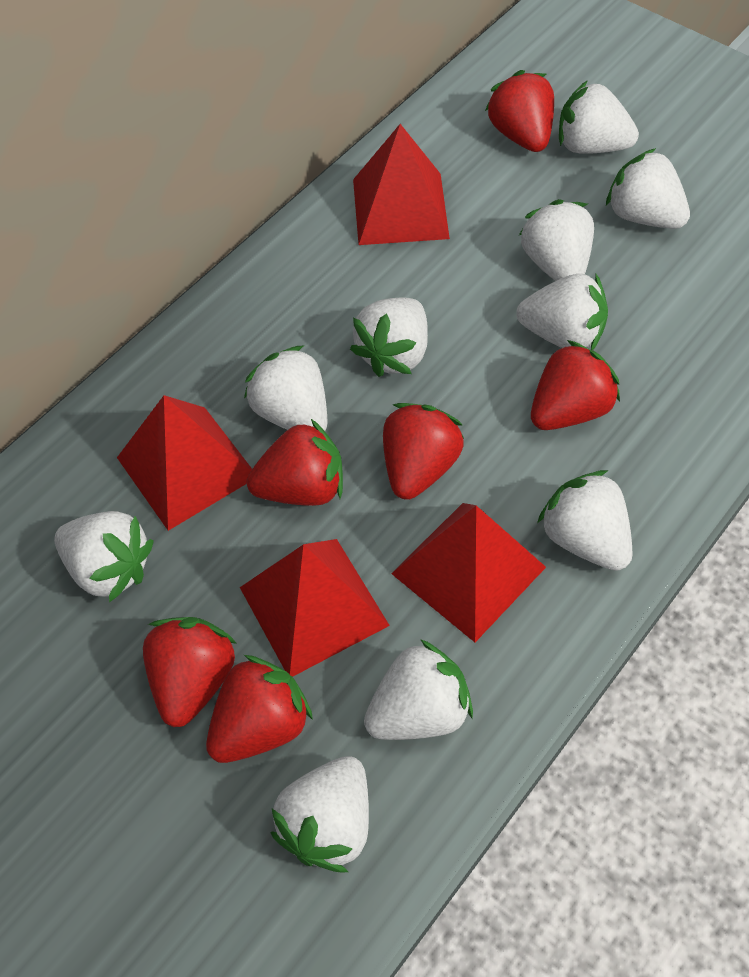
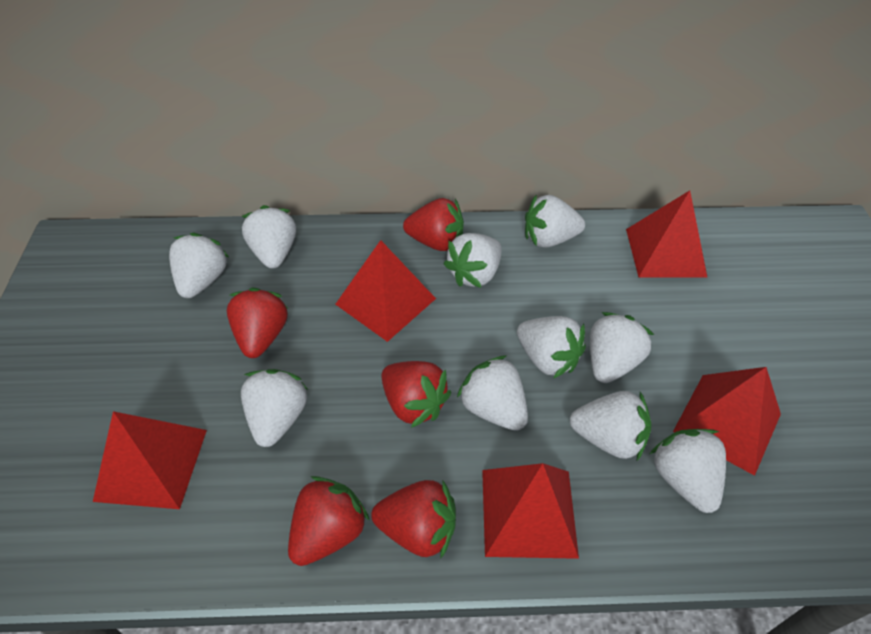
red pyramid: [117,395,252,531] [240,539,390,677] [353,124,450,245] [391,503,546,642] = 4 -> [93,411,207,509] [335,240,436,342] [482,463,579,559] [626,190,708,278] [673,367,781,476] = 5
red strawberry: [143,617,237,727] [206,655,313,763] [247,419,343,506] [383,403,464,500] [485,70,554,152] [531,340,620,430] = 6 -> [227,288,288,358] [288,476,370,566] [371,480,456,559] [381,361,451,428] [403,198,464,251] = 5

